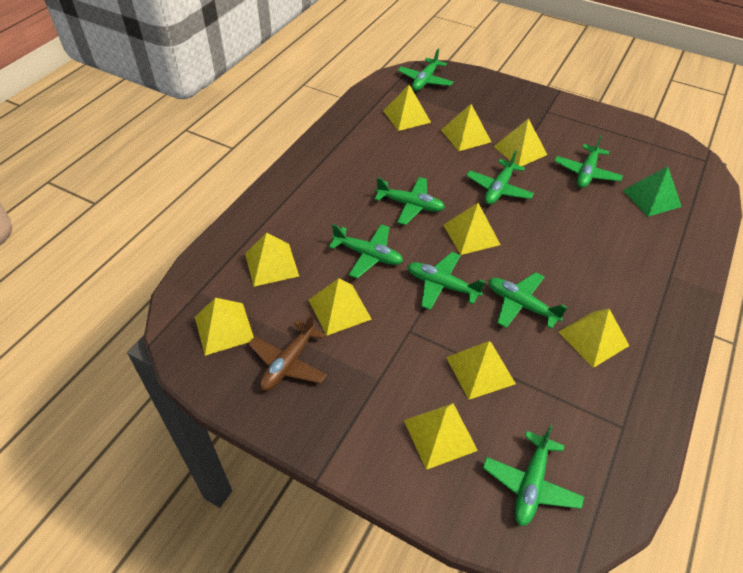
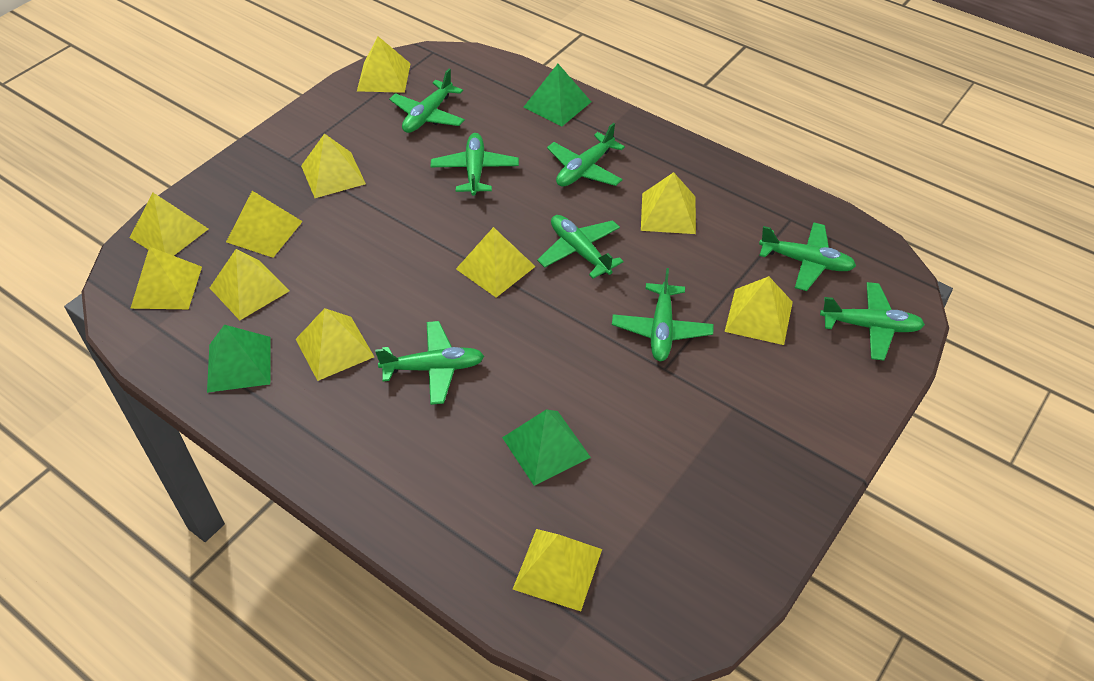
brown plane: [248,314,327,391] = 1 -> none = 0
green pyramid: [623,166,682,217] = 1 -> [207,325,270,393] [502,409,591,486] [524,64,591,126] = 3
yellow pyramid: [195,298,254,356] [245,232,299,287] [309,278,372,336] [383,85,431,131] [404,403,478,470] [441,104,491,151] [443,203,501,255] [446,341,516,400] [494,118,547,166] [558,309,629,368] = 10 -> [130,193,208,256] [130,247,202,309] [210,249,289,320] [226,191,303,258] [296,308,374,381] [301,133,366,198] [357,36,411,93] [456,227,536,298] [513,529,602,611] [641,172,696,234] [725,276,793,345] = 11

